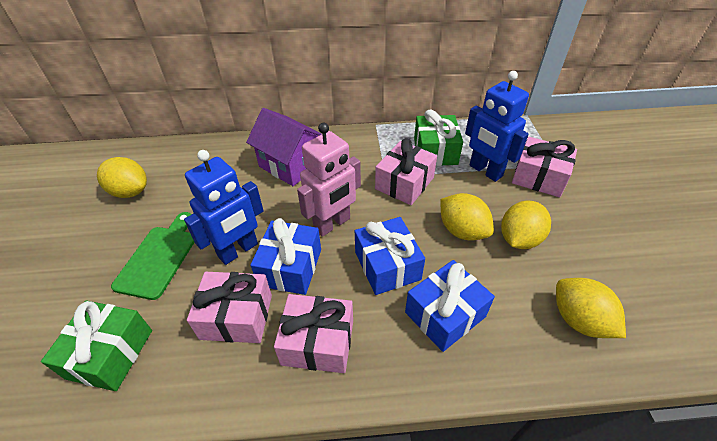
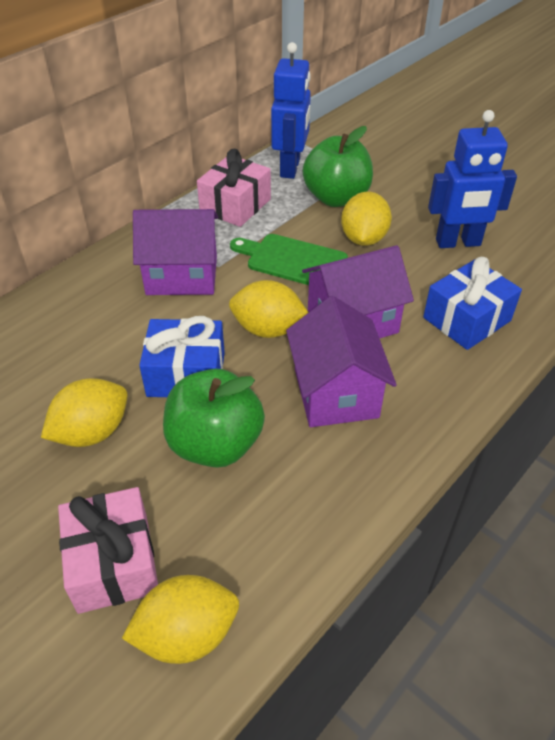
blue gift: [250,218,321,295] [355,217,425,295] [405,260,495,352] = 3 -> [139,316,225,397] [423,257,522,350] = 2
green apple: none = 0 -> [163,369,265,468] [303,126,373,207] = 2
green gift: [41,301,152,391] [414,110,463,166] = 2 -> none = 0
pink gift: [187,272,272,343] [274,294,353,373] [375,138,437,205] [512,137,577,197] = 4 -> [58,487,158,614] [197,148,271,227] = 2
pink robot: [297,123,361,237] = 1 -> none = 0
purple house: [246,108,322,186] = 1 -> [133,209,218,295] [286,296,397,427] [302,245,414,339] = 3

